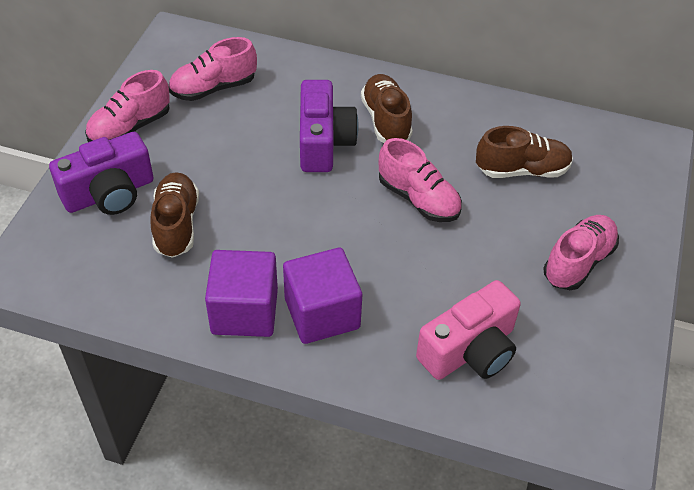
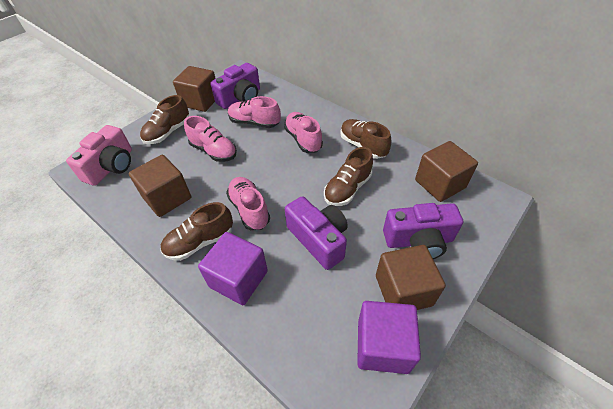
brown cube: none = 0 -> [129,155,191,217] [173,66,216,112] [376,245,446,310] [415,141,478,202] = 4
brown shoe: [150,172,199,258] [361,74,413,143] [476,126,573,178] = 3 -> [140,95,189,144] [161,202,233,261] [324,147,373,206] [340,119,391,159] = 4
purple camera: [49,132,154,215] [300,80,359,172] = 2 -> [210,63,260,109] [285,196,348,270] [383,203,463,259] = 3

